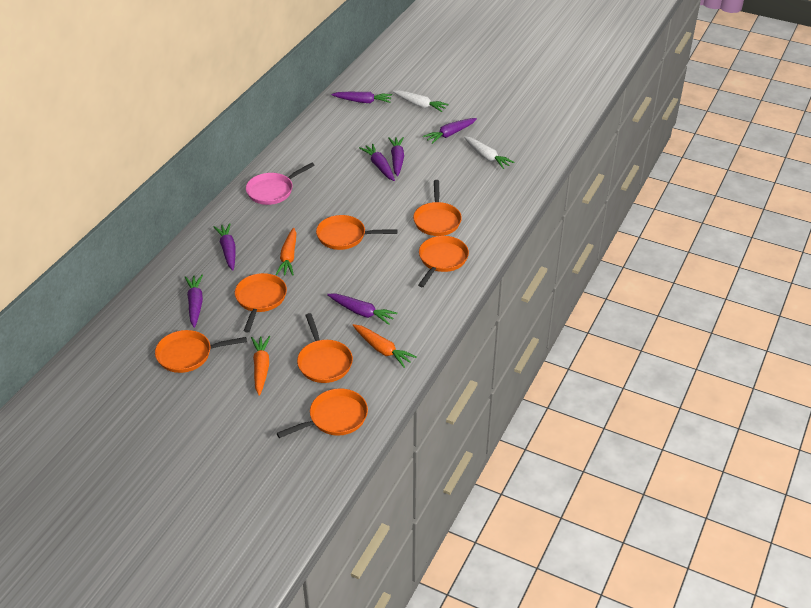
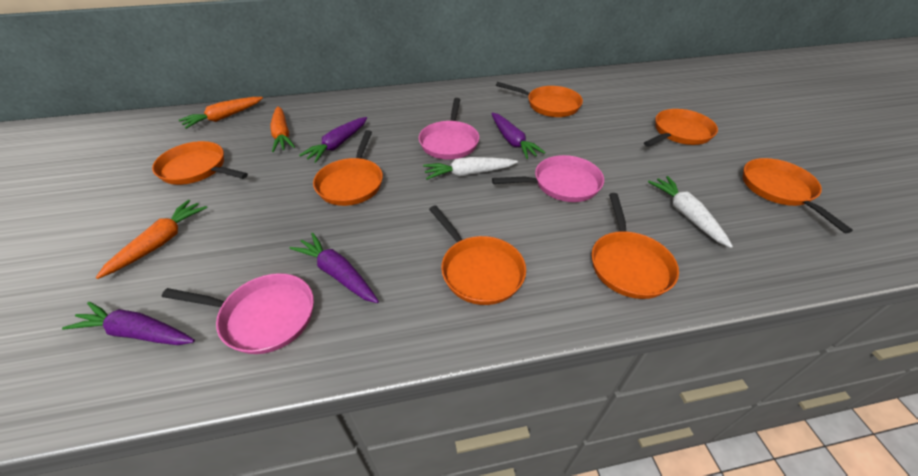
pink pan: [246,163,315,205] = 1 -> [162,273,314,354] [419,98,479,160] [492,155,604,202] = 3
purple carrot: [185,275,203,328] [213,223,236,270] [327,294,397,325] [331,92,392,103] [359,143,395,181] [388,137,404,176] [423,118,477,144] = 7 -> [62,302,195,345] [290,233,379,303] [299,117,367,163] [491,113,546,159] = 4

